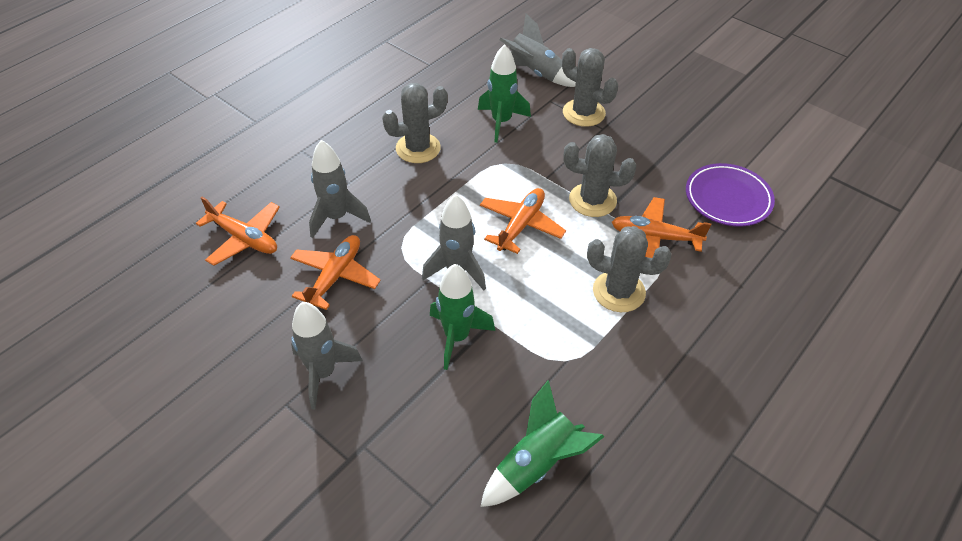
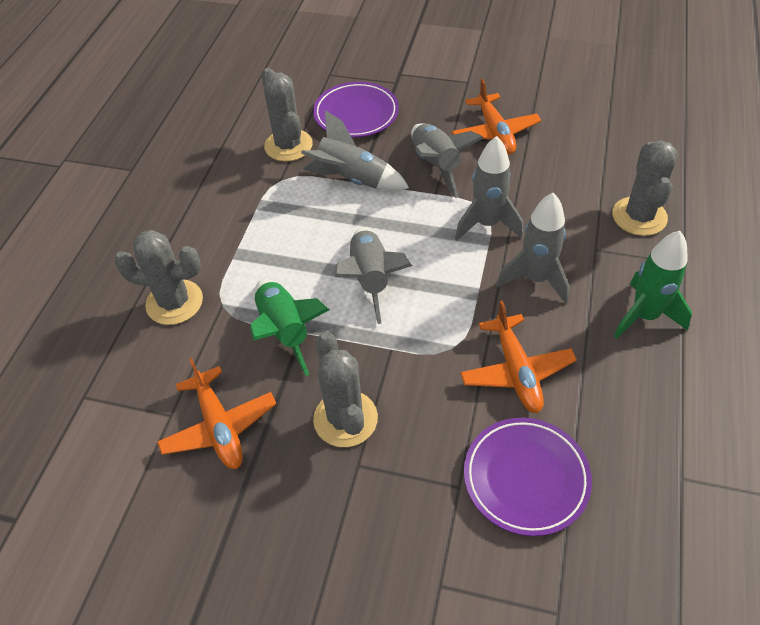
green rocket: [430,264,495,370] [478,44,531,143] [480,380,604,507] = 3 -> [250,279,330,376] [614,231,692,339] = 2
grey rocket: [291,302,363,409] [309,140,371,238] [422,194,486,290] [499,14,576,87] = 4 -> [301,110,409,191] [335,227,413,324] [411,123,483,198] [455,136,523,241] [496,193,570,304] = 5
orange plane: [196,197,280,266] [290,235,381,310] [480,188,566,254] [612,197,711,258] = 4 -> [157,358,276,469] [452,79,541,154] [460,301,577,413] = 3
purple plate: [686,163,775,227] = 1 -> [313,82,399,138] [464,418,592,536] = 2

